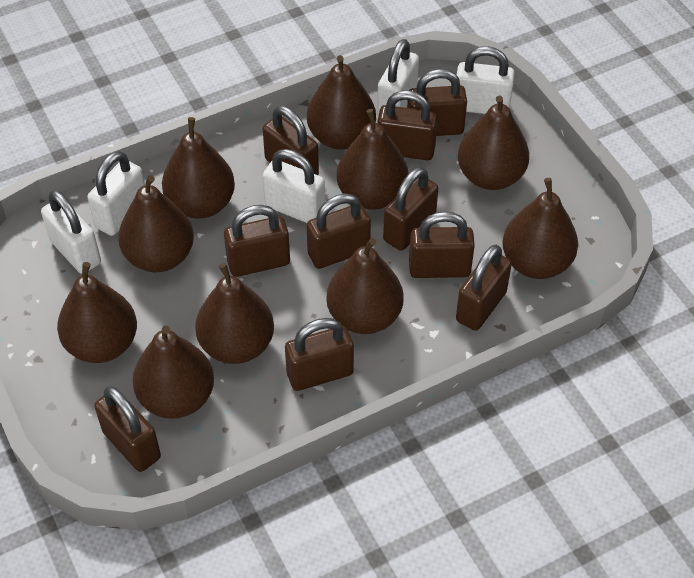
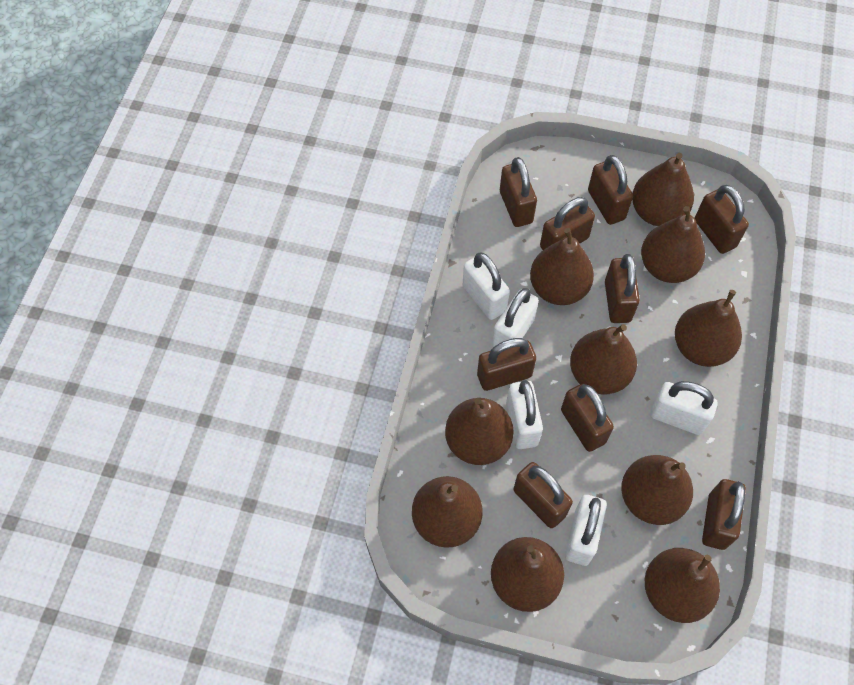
brown padlock: [94,386,161,472] [224,205,290,277] [263,106,319,175] [285,318,354,391] [307,193,371,269] [377,90,438,160] [383,167,438,251] [407,69,467,136] [409,211,475,278] [456,245,512,331] = 10 -> [477,338,536,391] [500,157,537,227] [514,462,573,528] [540,197,595,250] [561,383,614,452] [588,155,633,225] [605,254,640,323] [695,185,749,254] [702,479,746,550] = 9

